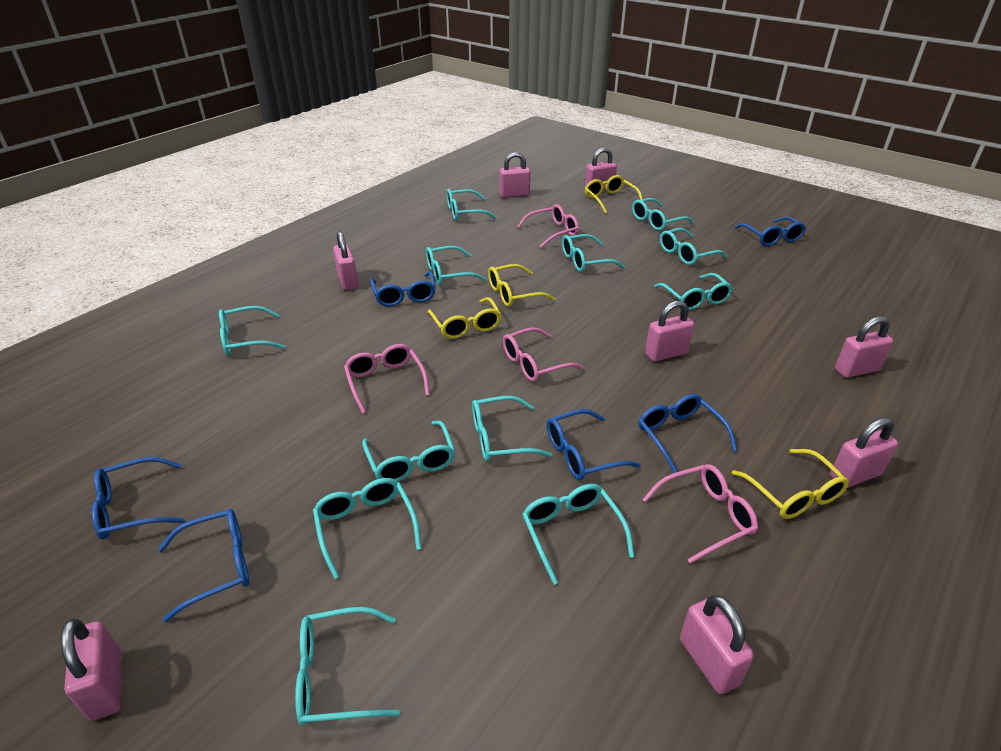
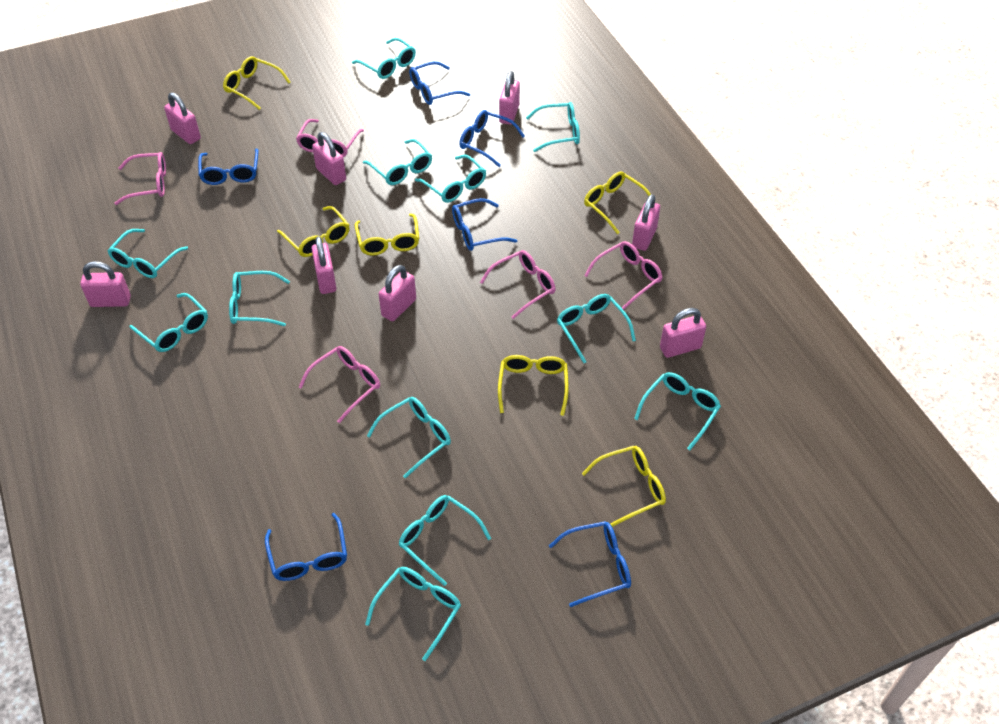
pink glasses: [344,344,430,414] [503,327,584,382] [517,204,579,248] [643,464,758,563] = 4 -> [114,152,166,205] [296,119,364,157] [299,346,380,423] [480,250,555,319] [584,241,663,309] = 5
yellow glasses: [427,297,502,339] [488,264,556,307] [585,175,643,214] [732,449,849,519] = 4 -> [223,56,291,110] [277,206,349,257] [355,214,419,256] [498,355,569,416] [582,446,666,527] [584,171,651,234] = 6

